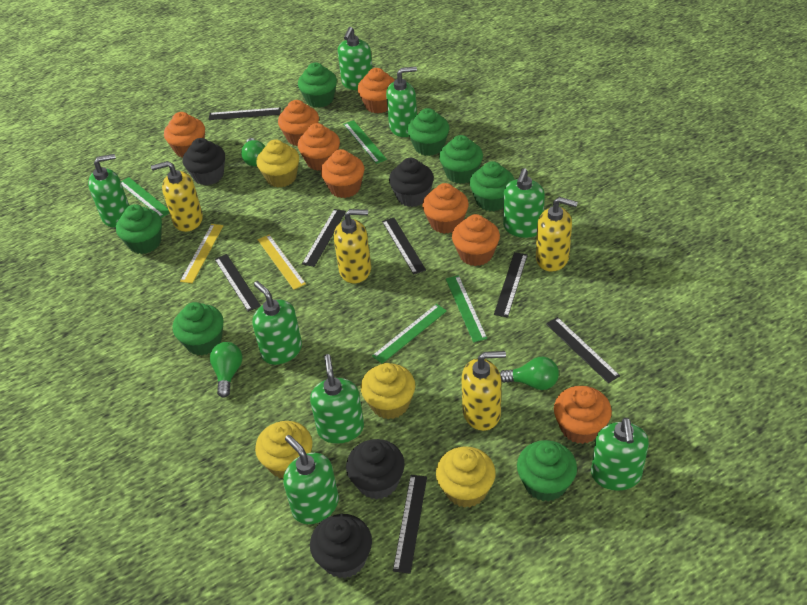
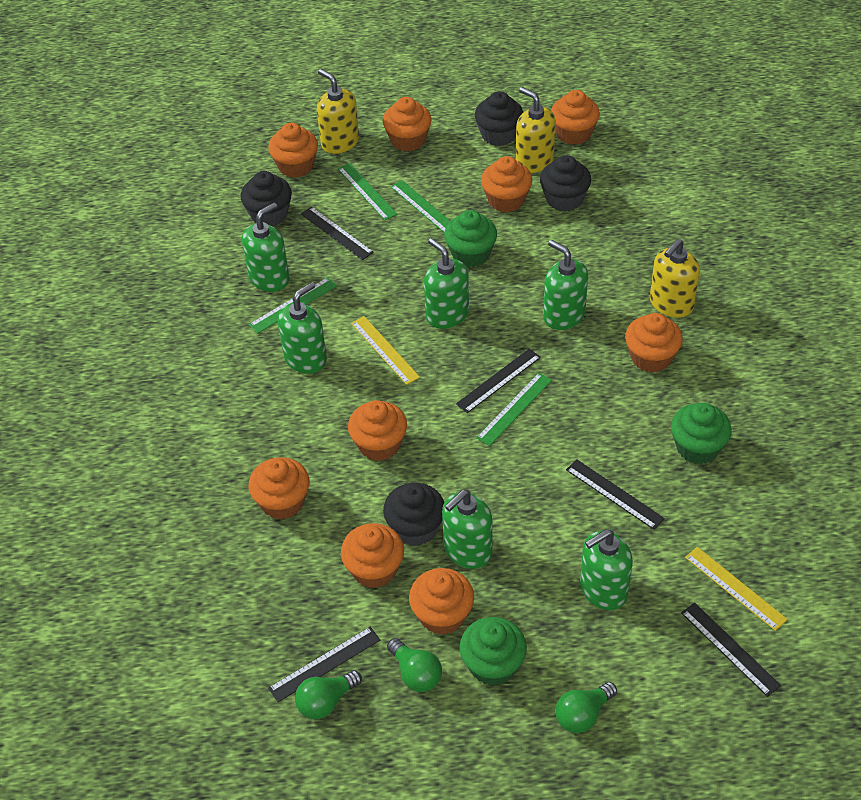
black ruler: [208,107,281,120] [215,254,261,312] [302,209,346,267] [382,218,426,275] [393,475,427,574] [494,252,528,317] [546,317,620,383] = 7 -> [268,627,380,702] [301,207,374,260] [456,349,541,413] [566,459,665,530] [681,603,781,697] = 5
green cupcake: [116,204,162,254] [173,302,224,355] [298,62,337,108] [407,108,449,156] [439,135,483,184] [470,161,514,211] [517,440,577,502] = 7 -> [444,210,497,267] [459,617,527,686] [671,403,732,464] = 3
green soap dispenser: [88,154,129,228] [252,281,302,365] [283,435,339,524] [310,354,364,444] [338,27,373,90] [386,67,417,137] [503,168,545,238] [591,418,649,491] = 8 -> [242,203,290,292] [277,282,327,374] [424,238,469,329] [442,490,492,569] [543,240,588,330] [580,529,633,610] = 6
orange cupcake: [164,112,205,158] [278,100,319,146] [298,123,340,171] [321,149,364,198] [358,68,395,113] [422,183,469,234] [452,214,500,266] [554,386,612,444] = 8 -> [248,457,310,520] [268,123,318,178] [341,523,404,588] [348,400,407,461] [383,97,432,151] [409,568,474,635] [481,156,532,212] [551,90,600,145] [625,313,683,373] = 9
yellow cupcake: [255,421,312,479] [256,139,299,188] [361,363,415,419] [436,447,496,508] = 4 -> none = 0
yellow soap dispenser: [151,161,203,232] [334,209,371,283] [461,351,506,431] [536,197,578,272] = 4 -> [317,69,359,154] [516,87,556,173] [650,239,700,318] = 3

